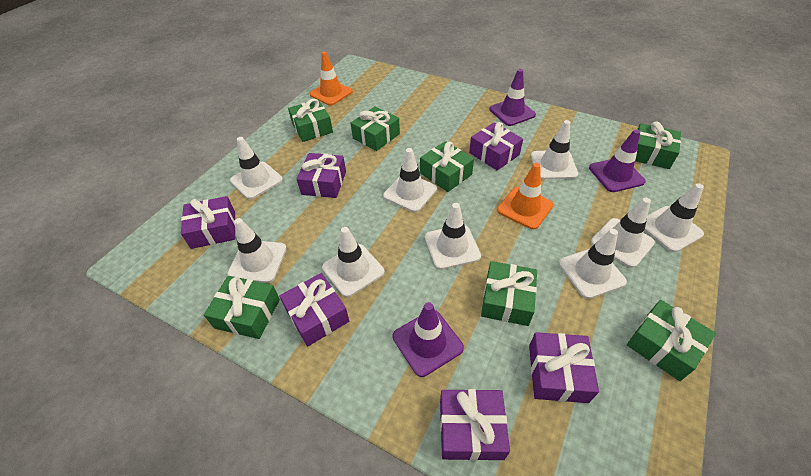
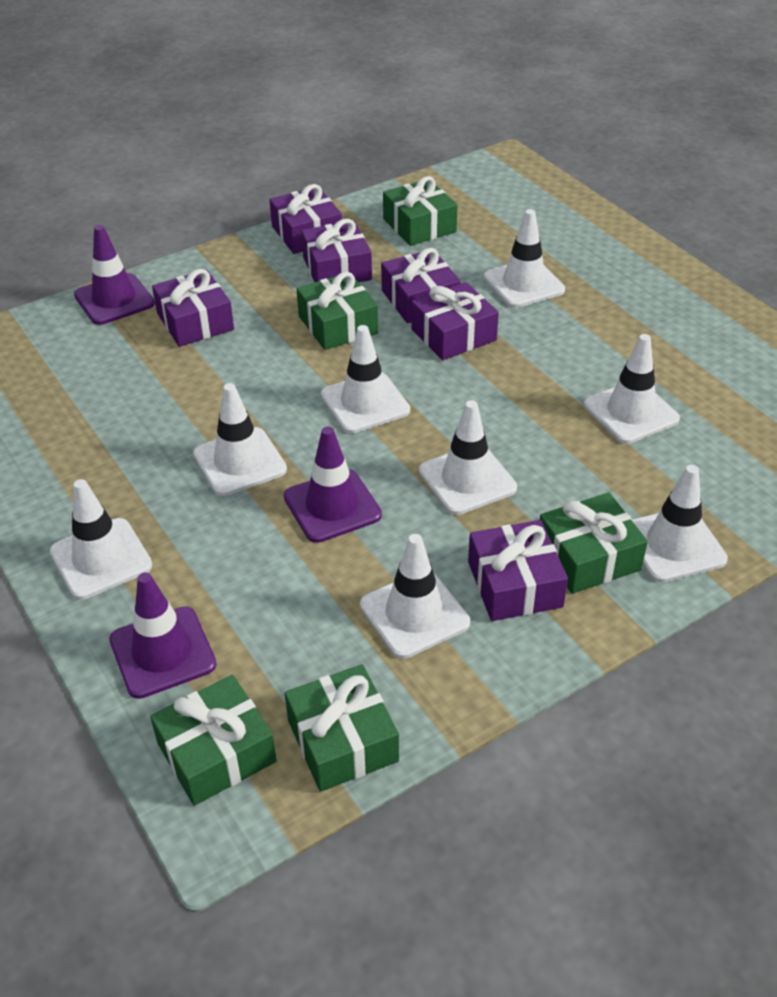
green gift: [204,276,280,339] [288,99,333,142] [351,106,400,151] [420,141,474,192] [481,261,537,326] [627,300,716,381] [635,122,681,169] = 7 -> [150,675,277,806] [285,664,399,792] [297,272,378,350] [383,176,458,246] [540,493,648,594] = 5
orange traffic cone: [310,51,353,106] [497,163,554,229] = 2 -> none = 0
white traffic cone: [227,218,287,283] [230,137,283,199] [322,227,385,297] [383,148,437,212] [425,203,481,270] [531,120,578,179] [559,229,627,299] [591,198,655,268] [644,183,704,252] = 9 -> [50,479,152,600] [193,383,287,496] [321,325,410,433] [360,534,470,659] [419,400,517,515] [484,209,565,308] [584,334,680,444] [632,465,728,582] = 8

